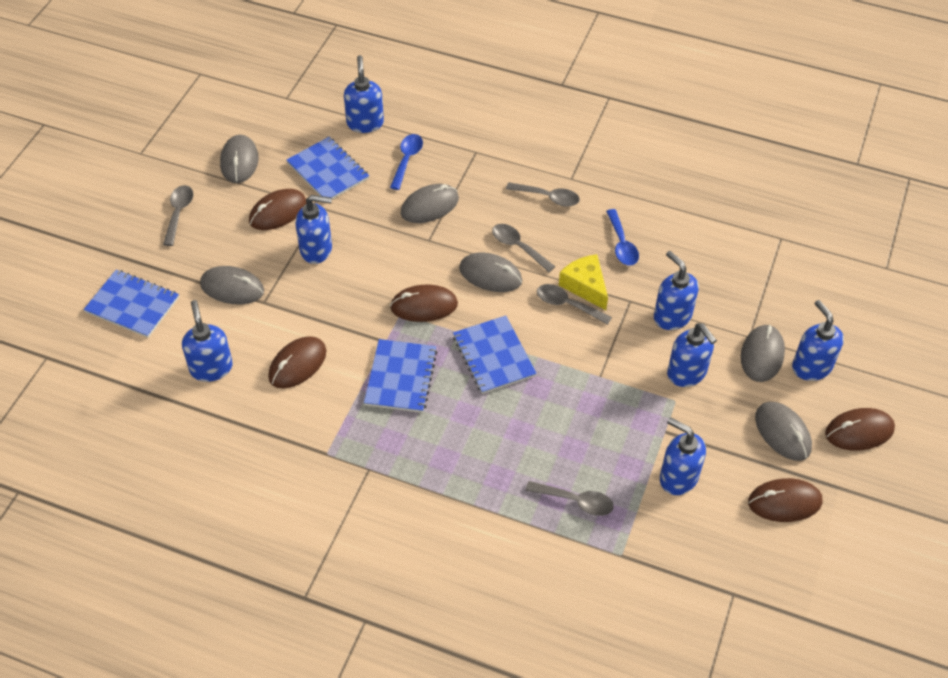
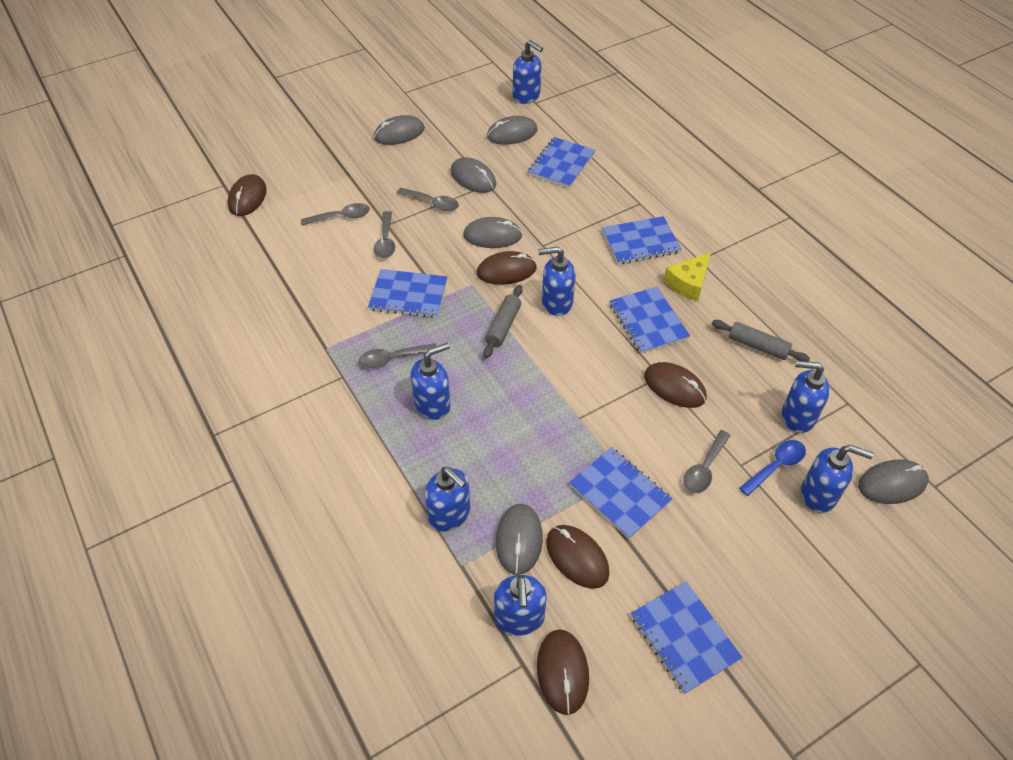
blue notebook: [83,269,179,338] [287,137,369,199] [364,339,437,413] [453,316,537,394] = 4 -> [368,269,447,318] [528,137,595,188] [569,447,672,539] [602,216,682,264] [610,286,690,354] [631,581,743,694] = 6
blue spoon: [390,134,423,190] [606,209,639,265] = 2 -> [739,440,806,496] = 1
grey rolling pin: none = 0 -> [483,285,523,358] [712,320,810,362] = 2

